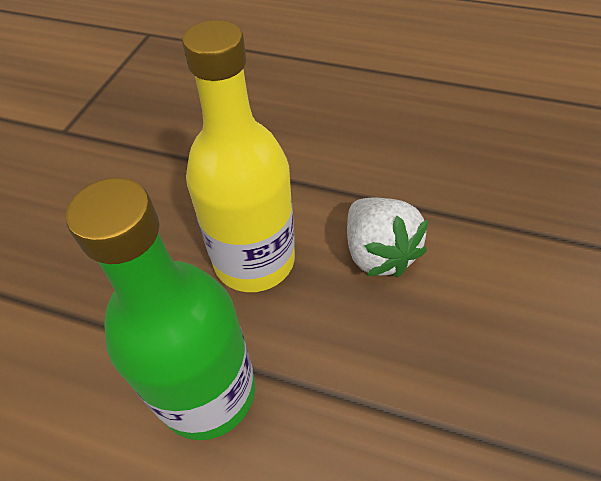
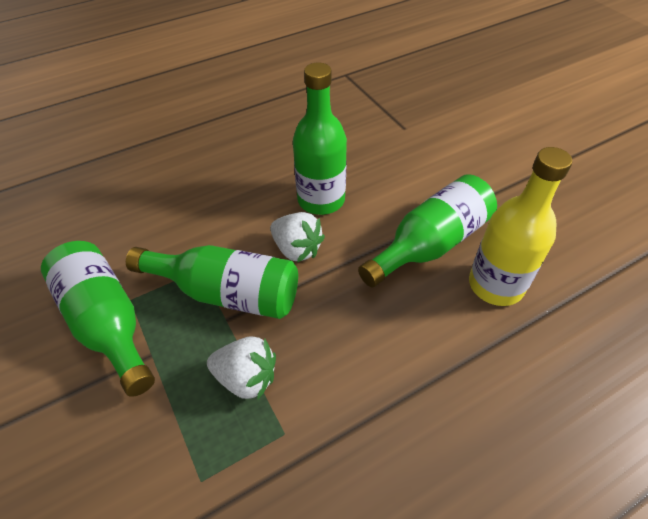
green bottle: [66,178,255,440] = 1 -> [41,241,155,397] [126,245,298,319] [293,63,347,215] [358,174,497,288] = 4
white strawberry: [347,198,428,277] = 1 -> [207,336,276,399] [270,212,325,263] = 2

